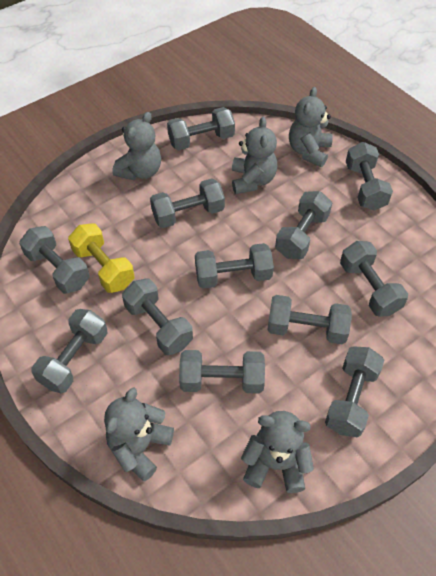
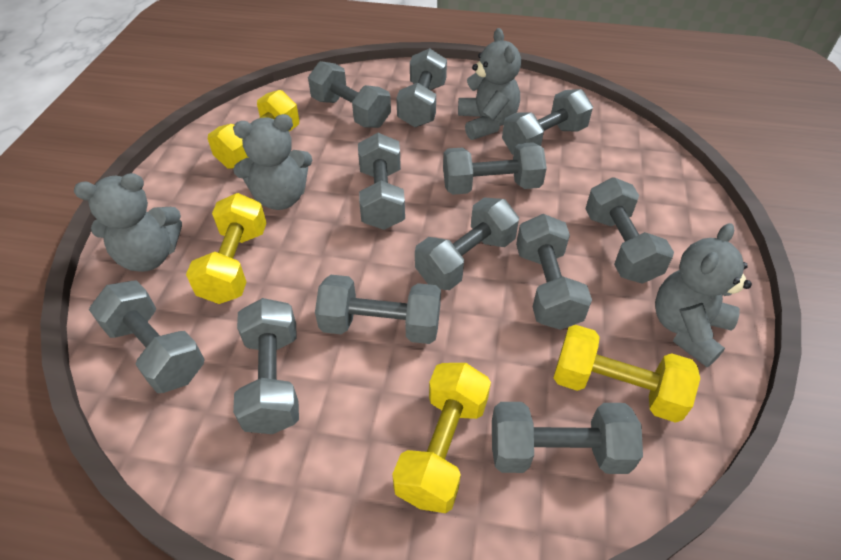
grey teddy bear: [104,387,174,481] [112,112,161,180] [232,117,277,194] [241,411,314,493] [289,87,333,167] = 5 -> [74,173,182,272] [233,114,312,210] [458,28,521,140] [655,223,752,367] = 4
yellow dumbbell: [68,223,135,293] = 1 -> [186,193,266,304] [208,90,299,169] [392,363,491,513] [554,325,700,423] = 4

